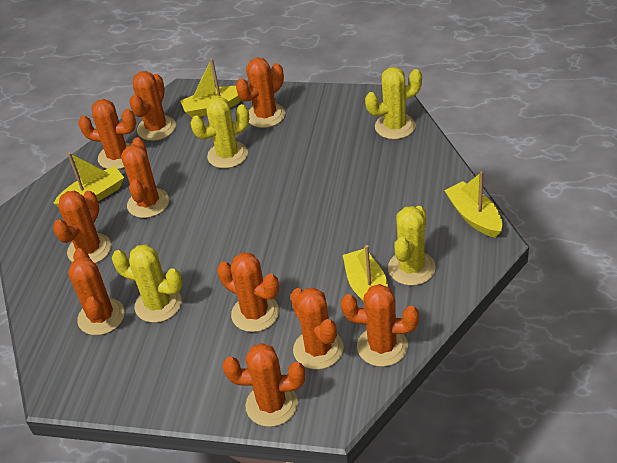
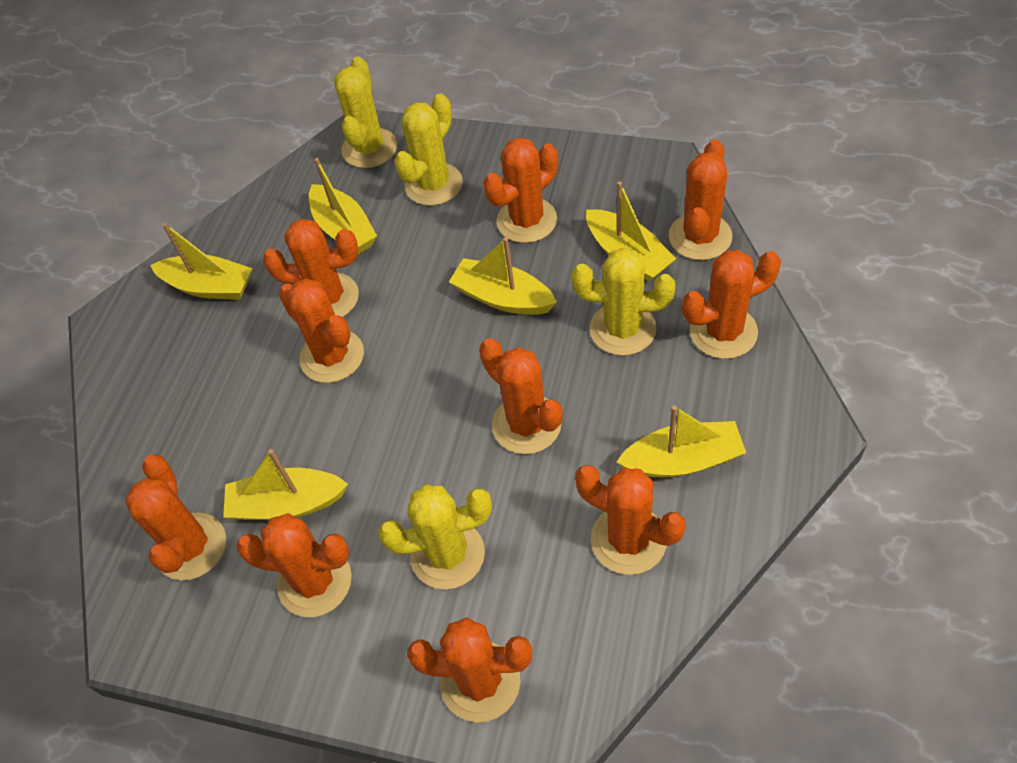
yellow boat: [53,152,124,206] [180,58,242,118] [343,245,388,302] [444,171,502,238] = 4 -> [150,223,253,300] [223,449,348,520] [309,158,377,254] [449,237,557,315] [586,181,676,281] [617,405,746,477] = 6

